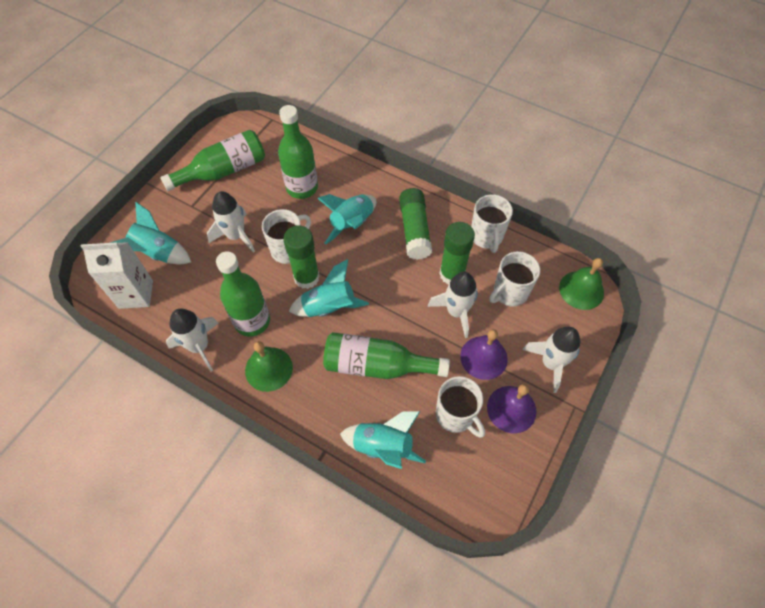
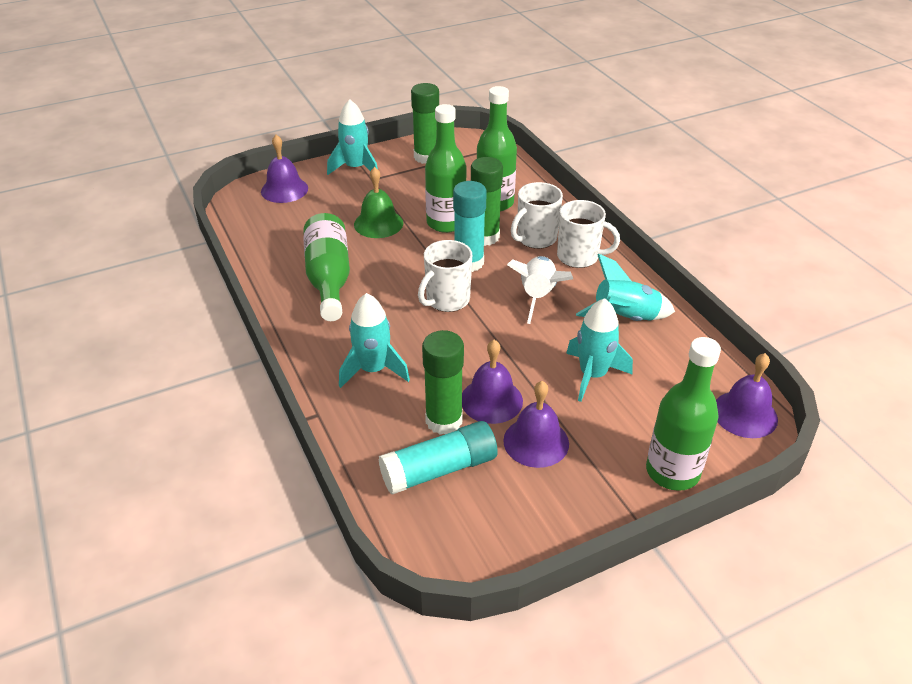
green bell: [245,341,293,392] [559,258,604,310] = 2 -> [354,167,403,238] = 1
purple bell: [460,329,508,380] [487,384,536,433] = 2 -> [261,135,308,203] [462,340,523,424] [503,381,569,468] [716,353,778,438] = 4
turquoise glue stick: none = 0 -> [378,421,498,495] [453,181,487,272] = 2
white carton: [80,242,153,309] = 1 -> none = 0
white mug: [262,209,311,264] [436,376,485,438] [471,194,513,253] [489,251,540,307] = 4 -> [418,240,472,312] [511,182,563,249] [557,200,620,268] = 3
white rocket: [166,309,218,371] [207,191,255,253] [427,272,478,338] [523,327,580,393] = 4 -> [507,256,573,324] = 1

